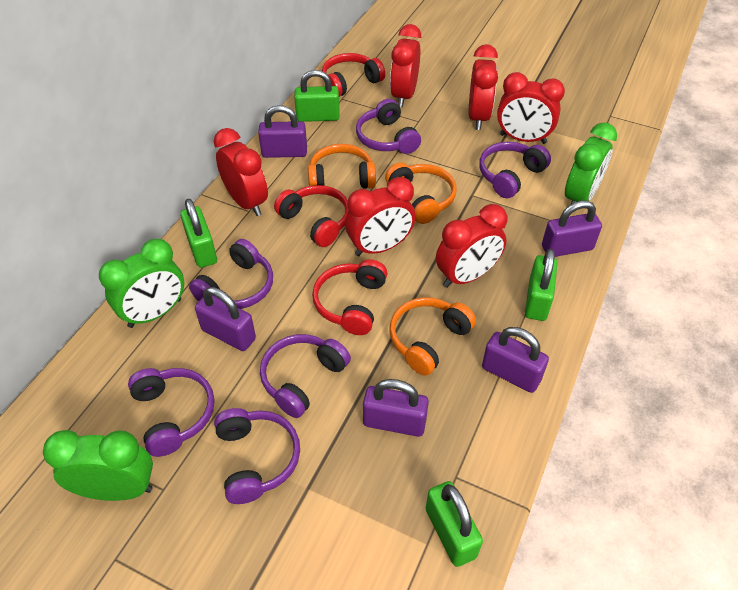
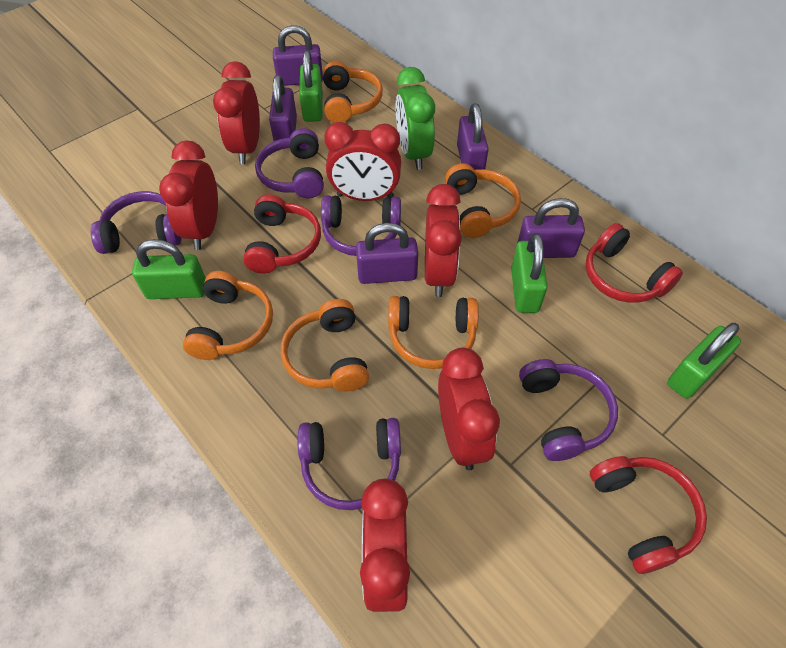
green clock: [43,430,153,501] [99,239,184,328] [565,122,617,204] = 3 -> [396,67,435,170] = 1
orange headphones: [308,144,376,189] [385,163,457,224] [389,297,476,376] = 3 -> [183,271,273,360] [281,299,369,392] [323,61,383,123] [388,296,479,369] [445,163,521,238] = 5
purple headphones: [128,368,214,457] [189,239,273,309] [214,408,300,504] [260,334,351,418] [356,99,421,154] [479,142,551,198] = 6 -> [91,191,182,254] [255,128,324,198] [297,418,401,510] [321,195,401,256] [519,359,618,461] = 5

